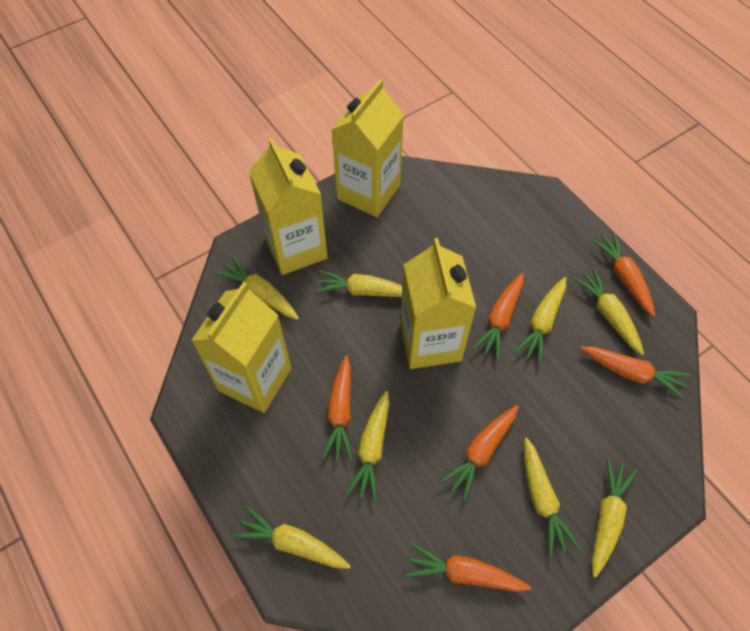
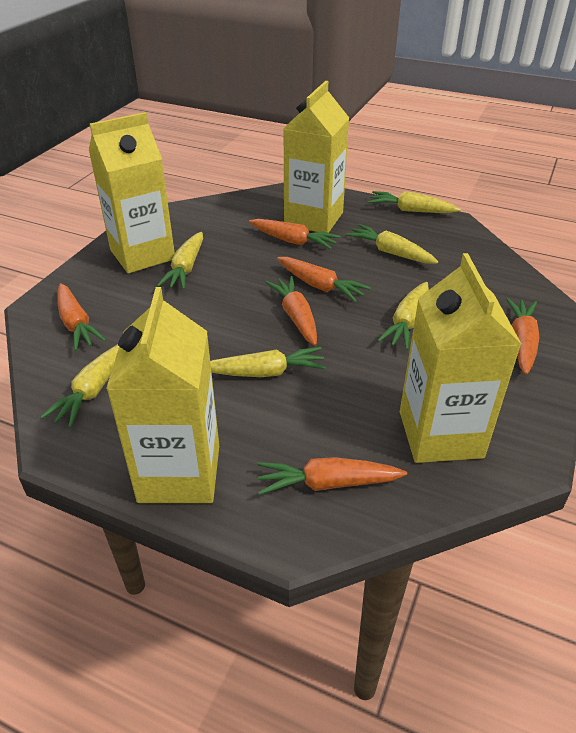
yellow carrot: [215,256,299,320] [233,506,351,569] [314,270,403,297] [346,391,389,502] [514,277,566,364] [524,437,580,557] [573,268,644,355] [592,459,638,578] = 8 -> [40,344,119,428] [157,232,203,290] [210,347,326,377] [346,224,438,264] [368,191,461,213] [377,282,429,350] = 6

